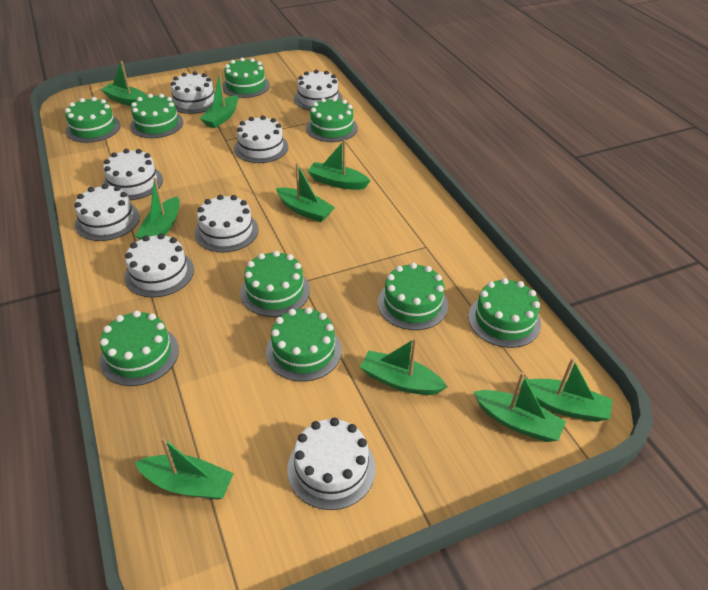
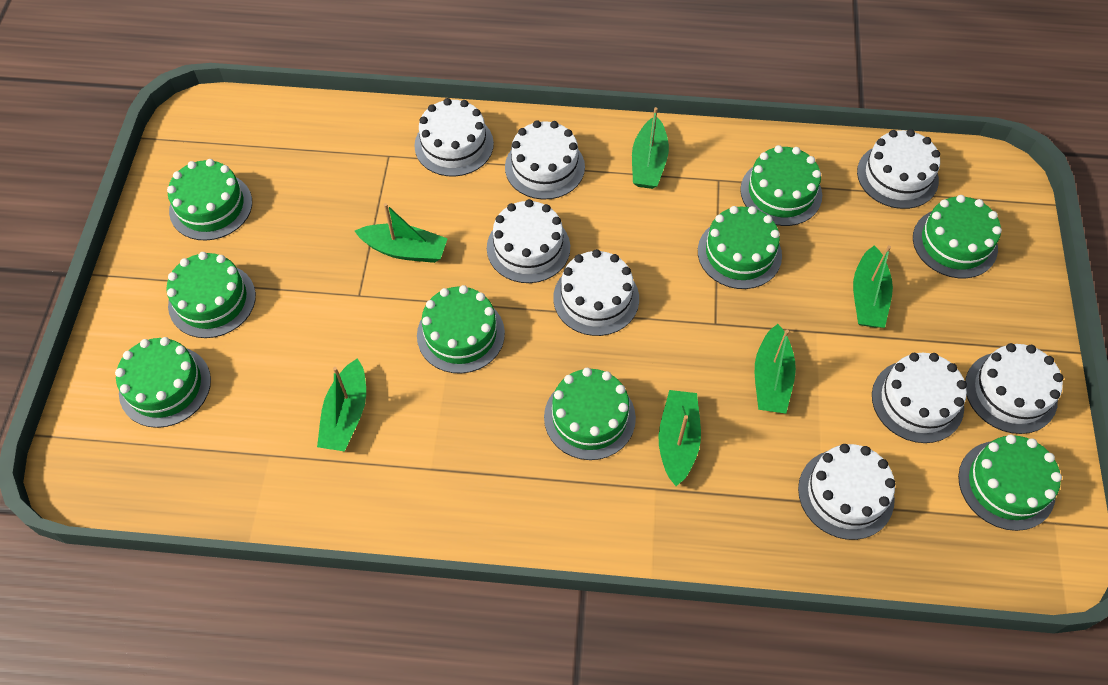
green boat: [101,61,147,106] [135,178,180,240] [135,437,234,500] [200,73,238,128] [276,163,335,222] [308,140,371,190] [360,338,447,395] [474,372,566,442] [521,358,612,422] = 9 -> [317,358,366,452] [355,203,448,263] [632,107,669,189] [659,390,701,486] [755,324,796,413] [853,245,893,328] = 6

